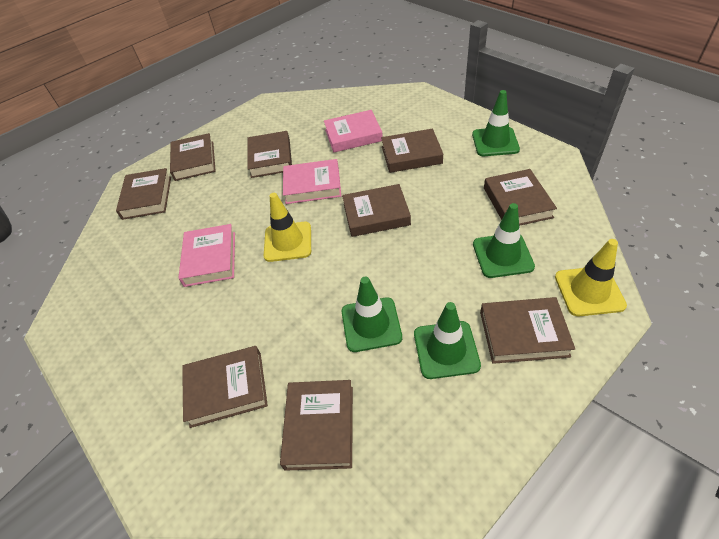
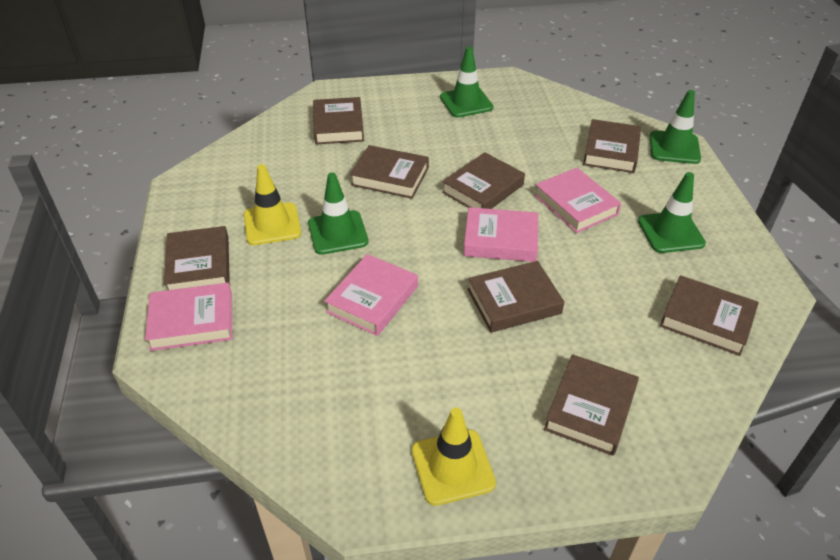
brown book: [116,168,171,220] [170,133,216,181] [182,346,268,428] [248,131,292,178] [280,380,353,471] [342,184,411,237] [381,129,443,173] [480,297,575,364] [484,169,557,225] = 9 -> [164,226,230,290] [313,97,364,144] [350,145,429,199] [442,152,525,209] [467,261,564,333] [544,354,639,456] [583,119,641,173] [660,275,759,356] = 8
pink book: [178,224,235,287] [283,159,341,204] [324,110,383,152] = 3 -> [145,283,232,351] [324,254,418,336] [464,207,538,262] [534,167,621,233] = 4

